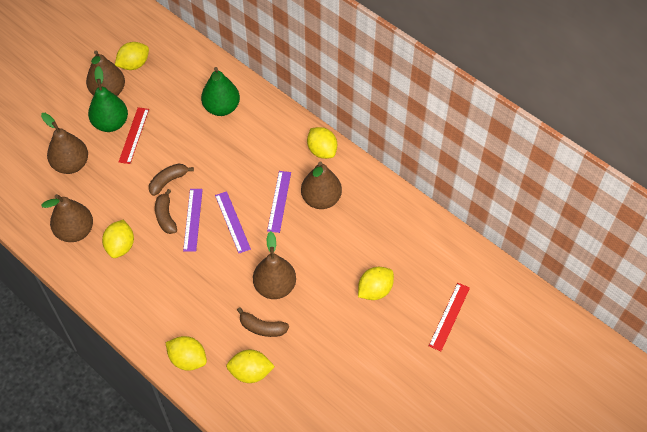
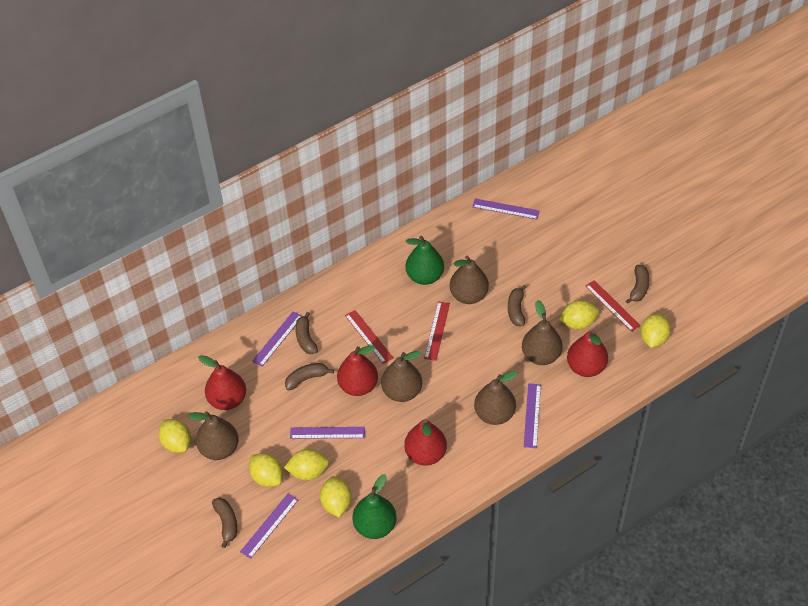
brown banana: [149,163,194,196] [155,189,177,234] [237,307,289,337] = 3 -> [212,498,237,548] [285,363,334,390] [295,312,318,354] [508,285,527,326] [626,264,650,304] = 5
purple ruler: [183,189,203,252] [215,191,251,253] [267,171,291,233] = 3 -> [240,493,298,559] [252,311,303,367] [290,427,365,439] [472,198,540,220] [524,383,541,448] = 5
red pear: none = 0 -> [198,355,246,410] [337,345,378,396] [404,419,447,466] [567,330,608,377] = 4
red ruler: [119,107,149,164] [429,283,470,351] = 2 -> [345,310,393,364] [424,301,450,361] [585,280,641,332] = 3

